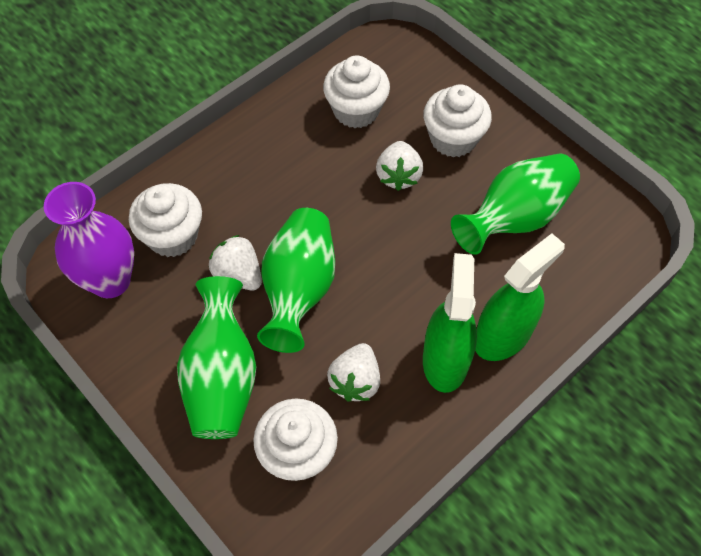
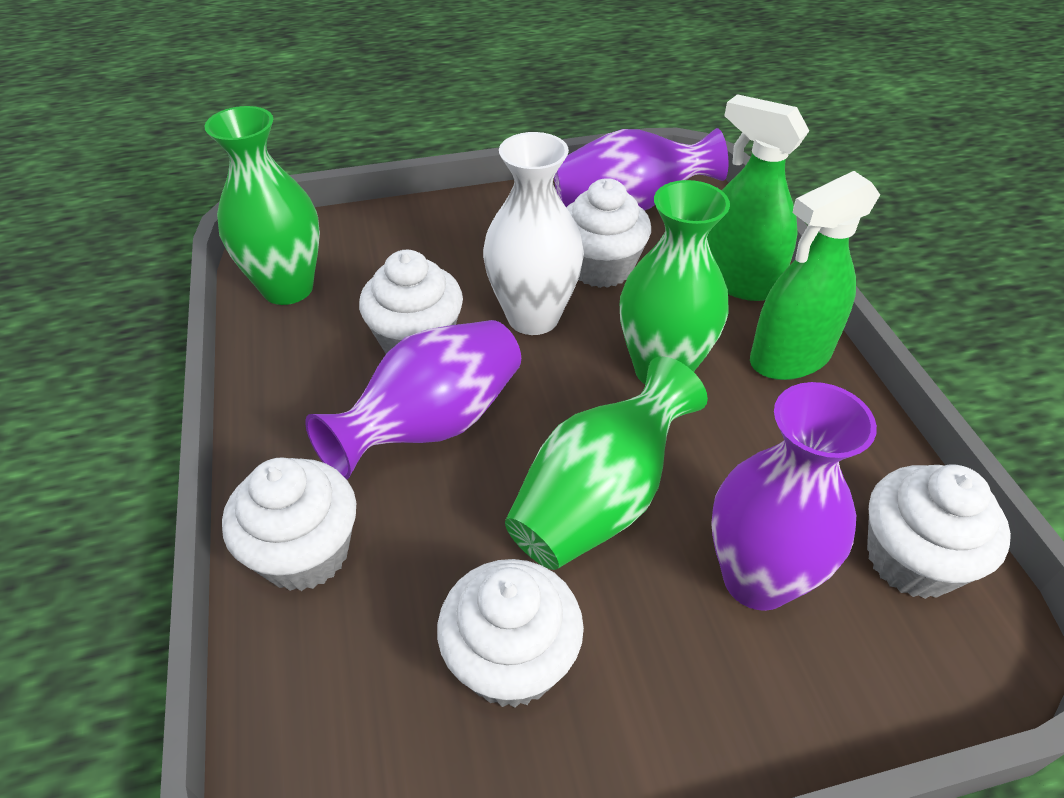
purple vase: [44,182,134,298] = 1 -> [305,320,521,480] [554,128,728,211] [711,382,877,611] = 3
white cupcake: [129,183,202,257] [253,398,338,481] [323,55,390,128] [423,84,492,158] = 4 -> [222,457,356,591] [359,250,463,353] [437,559,584,708] [566,178,651,288] [867,464,1011,599] = 5
white strawberry: [209,235,262,290] [327,343,380,402] [376,141,423,191] = 3 -> none = 0
white vase: none = 0 -> [483,132,584,335] = 1

